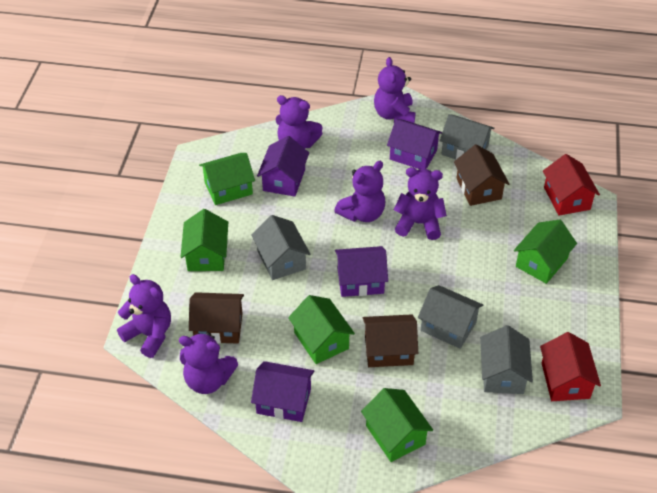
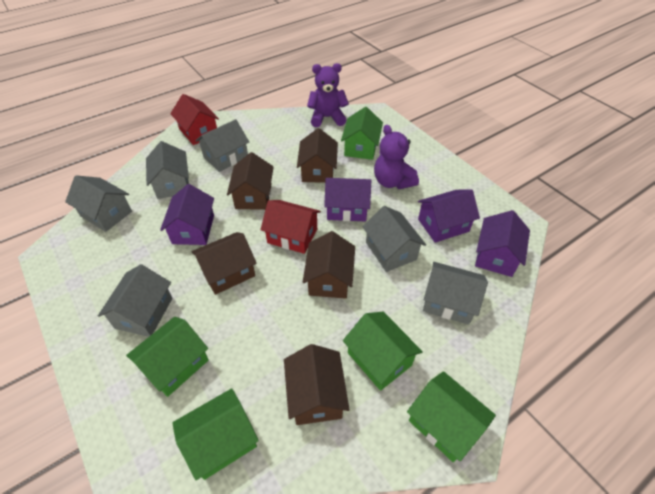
brown house: [189,292,244,344] [363,314,418,367] [454,144,509,206] = 3 -> [192,232,257,295] [227,152,274,210] [284,344,350,425] [297,128,338,183] [303,231,355,299] = 5
grey house: [251,215,310,280] [418,285,483,349] [440,114,494,159] [480,325,533,394] = 4 -> [65,175,132,232] [98,264,173,337] [146,141,189,199] [196,119,249,172] [362,206,426,272] [423,262,488,325] = 6
purple teddy bear: [117,274,171,358] [179,332,238,394] [276,95,323,148] [334,161,385,222] [374,57,416,123] [394,167,447,240] = 6 -> [307,63,349,127] [374,125,419,189] = 2

